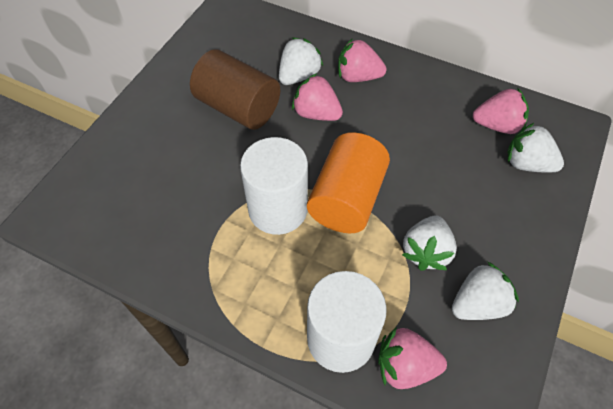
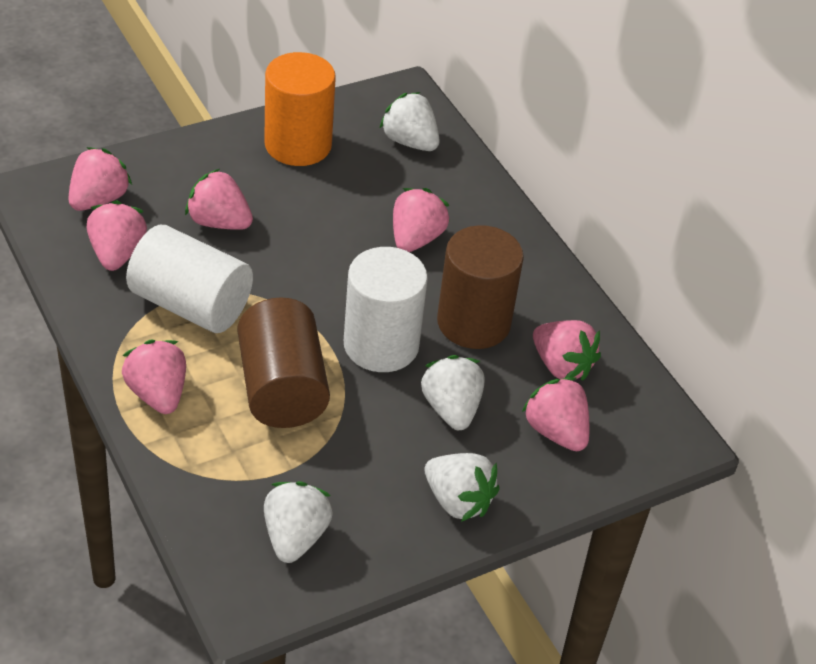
brown cylinder: [190,49,280,130] = 1 -> [238,298,330,428] [437,225,524,349] = 2
pink strawberry: [292,73,343,121] [338,38,387,82] [378,327,447,389] [473,89,529,134] = 4 -> [68,147,132,211] [87,200,147,271] [122,340,186,414] [185,169,253,230] [393,188,449,252] [522,377,589,451] [533,320,601,381] = 7

